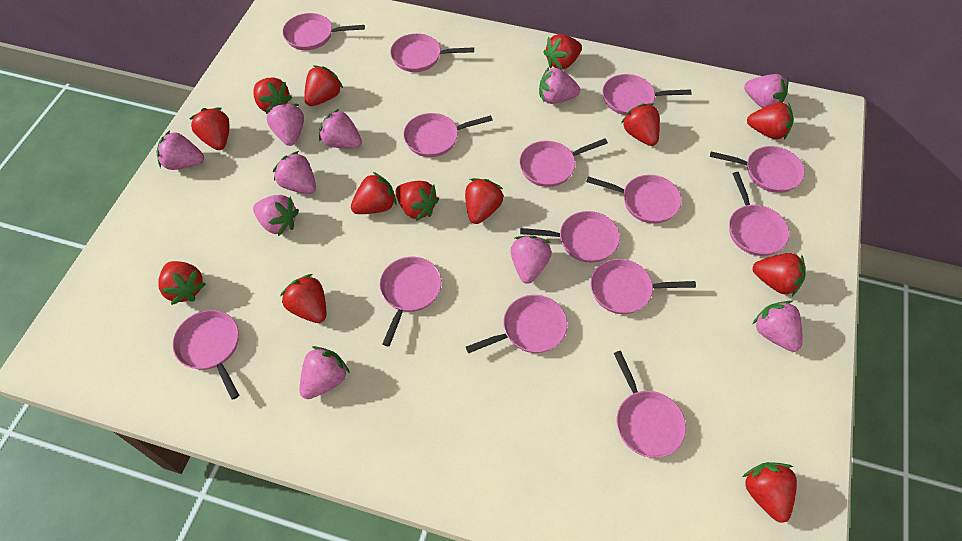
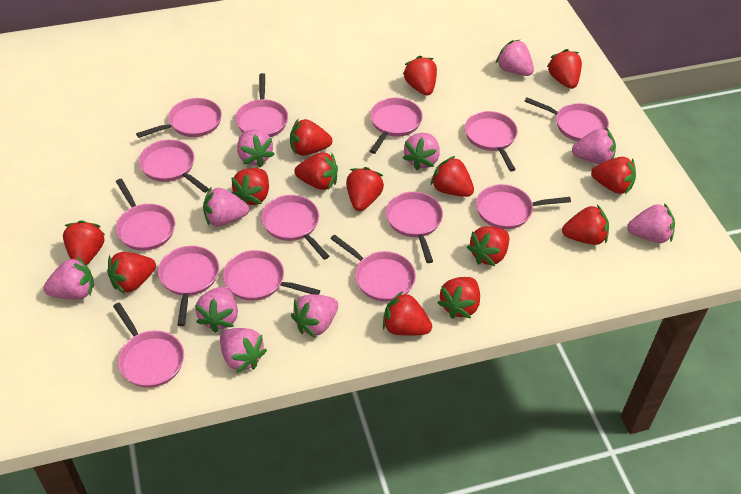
red strawberry: [158,261,206,305] [189,108,230,150] [254,77,292,114] [280,274,326,323] [304,65,343,106] [351,172,396,214] [395,181,439,221] [465,178,504,224] [543,34,582,70] [621,103,660,146] [742,462,797,523] [747,102,794,140] [753,253,806,296] = 13 -> [63,220,105,265] [107,252,156,294] [231,168,269,205] [290,119,332,156] [294,152,338,190] [346,167,384,211] [383,291,432,336] [403,56,437,96] [431,156,474,197] [437,277,480,319] [467,226,509,266] [547,49,582,89] [562,205,609,245] [591,157,636,194] = 14

